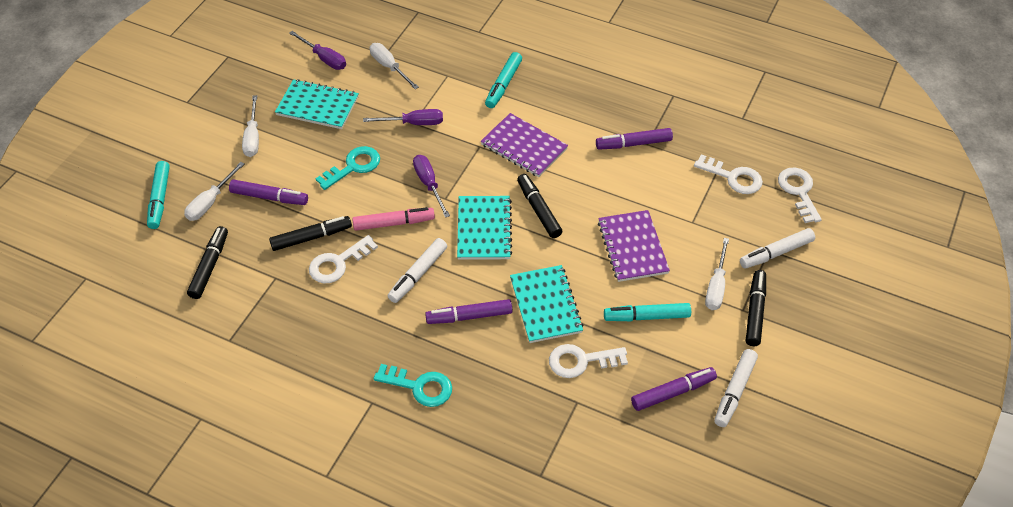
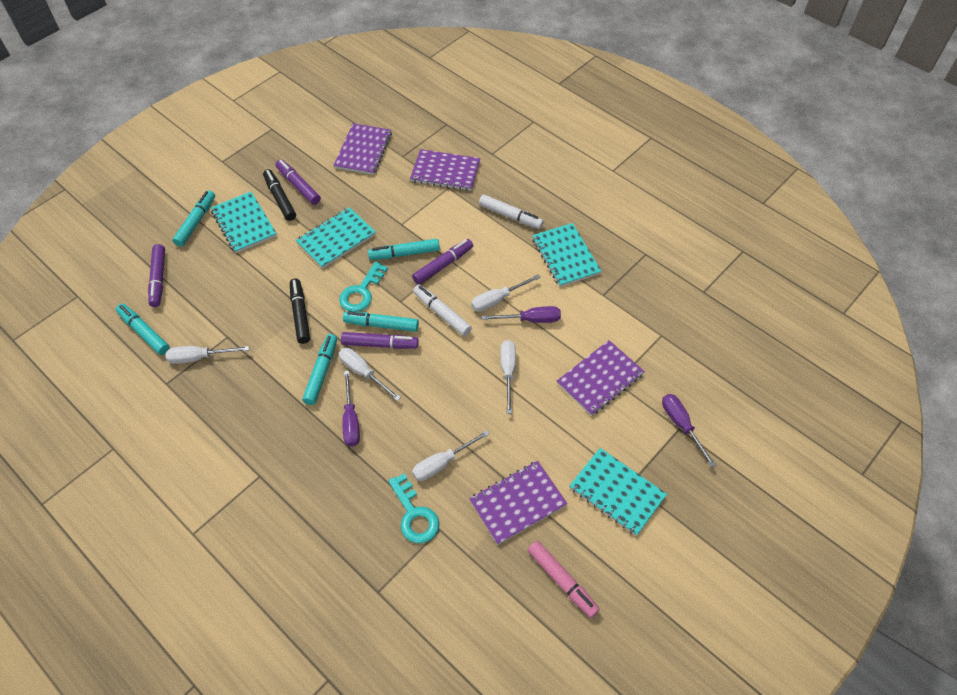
black marker: [187,226,228,299] [269,216,352,251] [517,174,562,238] [746,270,766,346] = 4 -> [263,169,296,221] [290,278,310,344] = 2
purple notebook: [481,113,568,177] [598,210,670,282] = 2 -> [333,123,392,175] [410,149,480,191] [469,461,567,545] [557,340,645,416] = 4
turquoise marker: [147,161,170,229] [485,52,522,108] [604,303,691,321] = 3 -> [116,304,170,355] [172,190,215,247] [302,334,337,405] [343,311,419,332] [368,239,440,260] = 5
turquoise notebook: [275,79,359,129] [457,196,512,260] [510,265,584,343] = 3 -> [211,191,277,253] [296,207,376,269] [532,223,602,287] [569,448,667,536] = 4
white key: [309,235,378,283] [549,344,628,378] [694,154,763,194] [778,167,822,223] = 4 -> none = 0
white marker: [388,238,447,303] [714,349,758,427] [740,228,815,269] = 3 -> [413,284,472,336] [479,194,544,229] = 2
white screwdriver: [184,162,245,221] [242,95,259,157] [370,43,419,89] [705,238,729,310] = 4 -> [165,346,249,364] [339,348,401,401] [412,430,490,481] [471,274,541,312] [500,340,516,414] = 5

